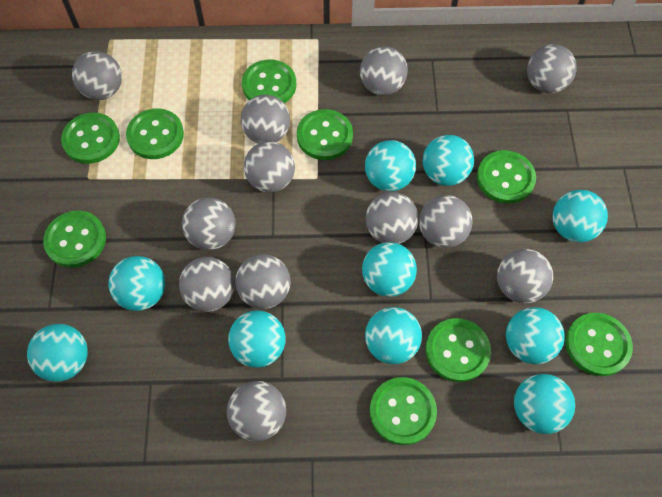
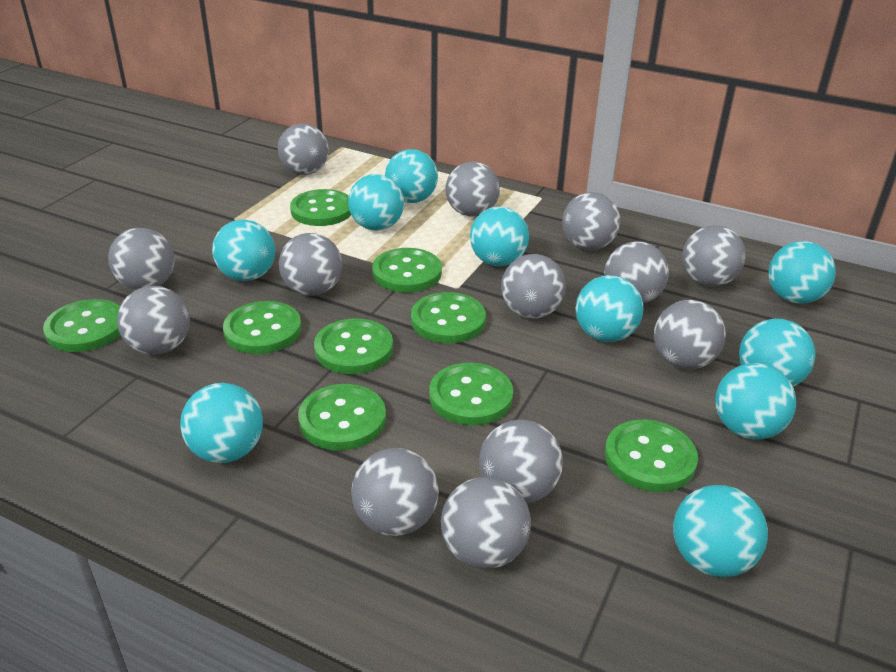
grey ball: [72,51,122,100] [179,257,235,312] [182,197,235,250] [227,381,286,441] [235,254,291,309] [241,95,290,144] [244,141,295,193] [360,46,408,95] [366,192,419,244] [419,195,472,248] [497,249,553,304] [527,44,576,93] = 12 -> [108,228,175,290] [117,286,190,355] [278,123,329,175] [279,233,342,296] [351,448,439,536] [441,477,531,569] [445,162,500,217] [479,420,563,503] [501,254,566,318] [562,192,621,250] [604,241,669,303] [654,300,726,369] [682,225,746,286] = 13

